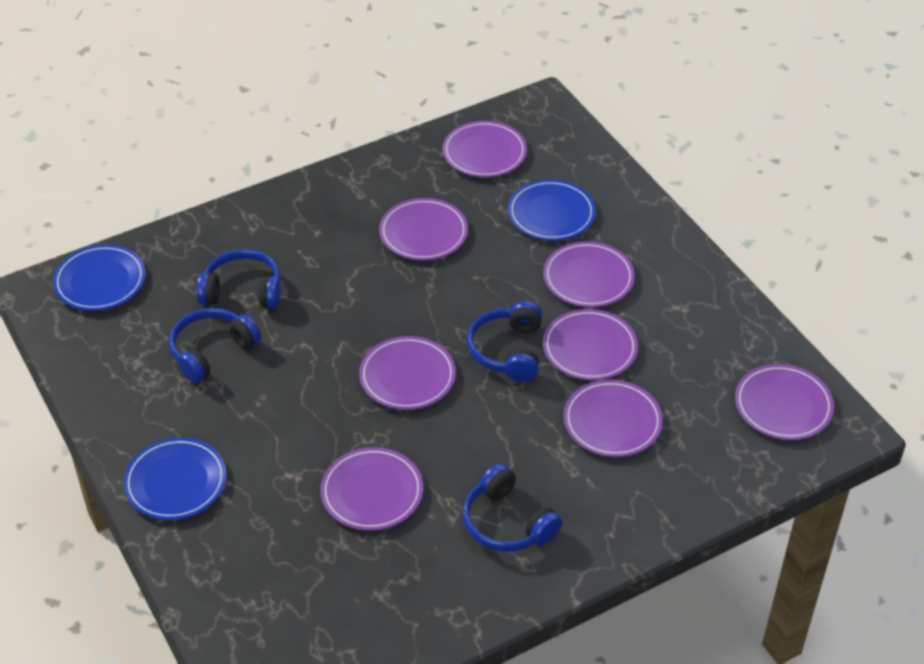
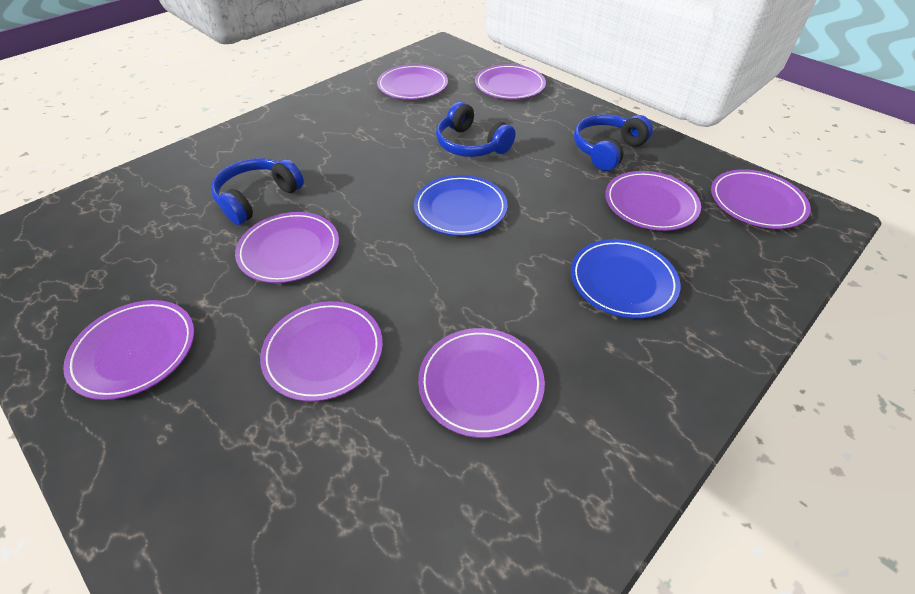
blue headphones: [169,308,261,383] [196,249,281,309] [463,463,563,552] [467,301,542,382] = 4 -> [211,158,304,225] [436,102,516,157] [574,114,653,171] = 3
blue plate: [53,244,146,311] [123,438,227,520] [508,179,596,241] = 3 -> [414,175,508,236] [571,239,681,319] = 2

